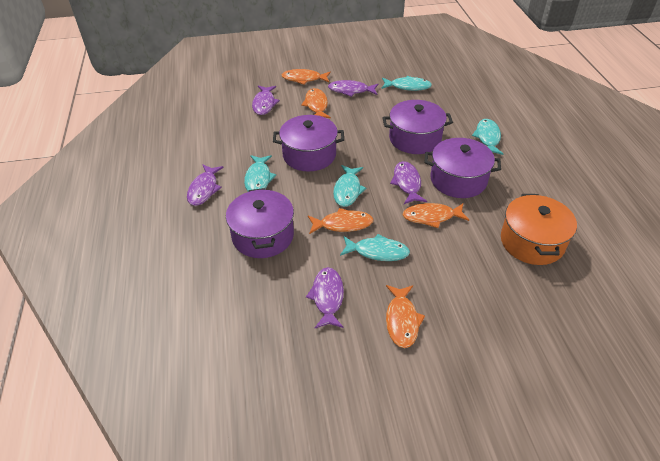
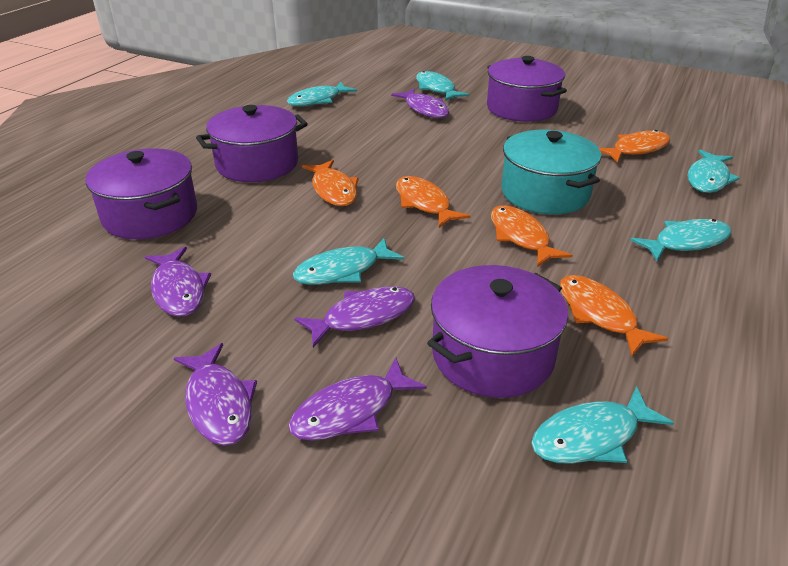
orange pot: [501,194,577,265] = 1 -> none = 0
turquoise fish: [244,155,276,191] [333,165,366,207] [340,234,410,261] [381,76,432,91] [472,119,503,155] = 5 -> [287,82,357,106] [293,238,404,285] [416,71,469,101] [531,386,674,464] [630,219,731,261] [688,150,740,193] = 6
turquoise pot: none = 0 -> [501,130,601,214] = 1

